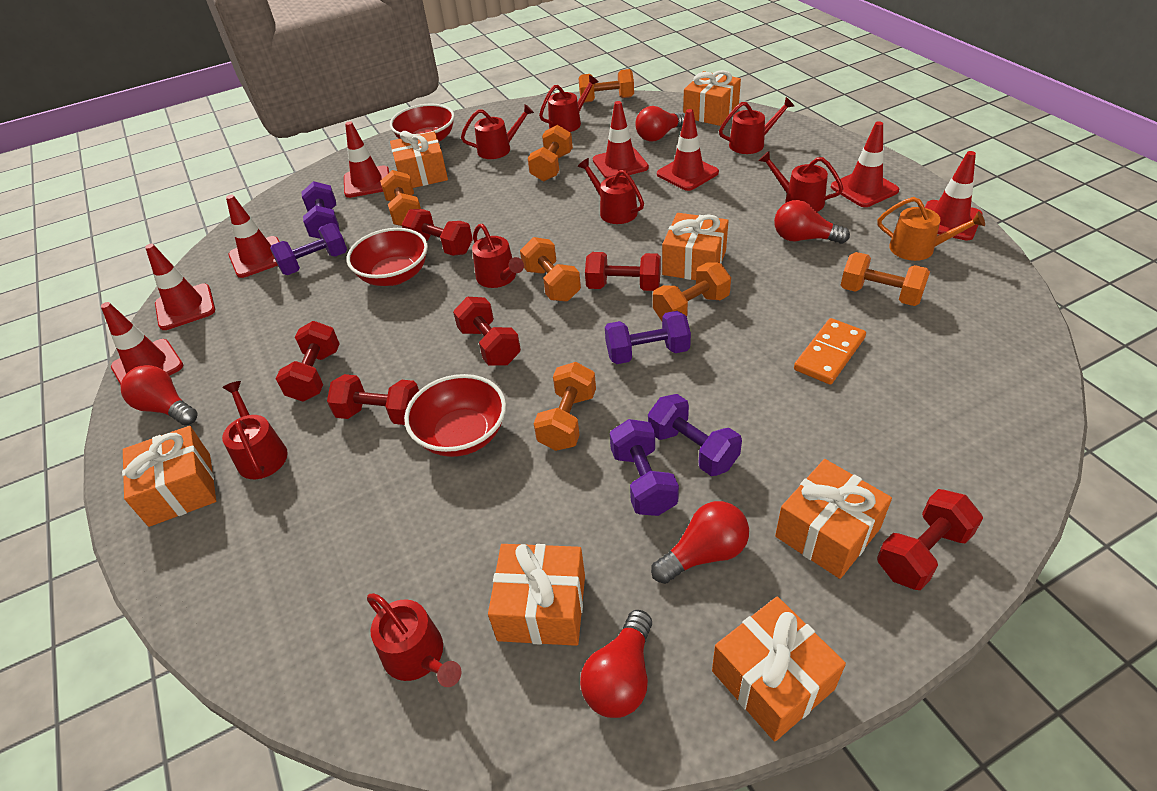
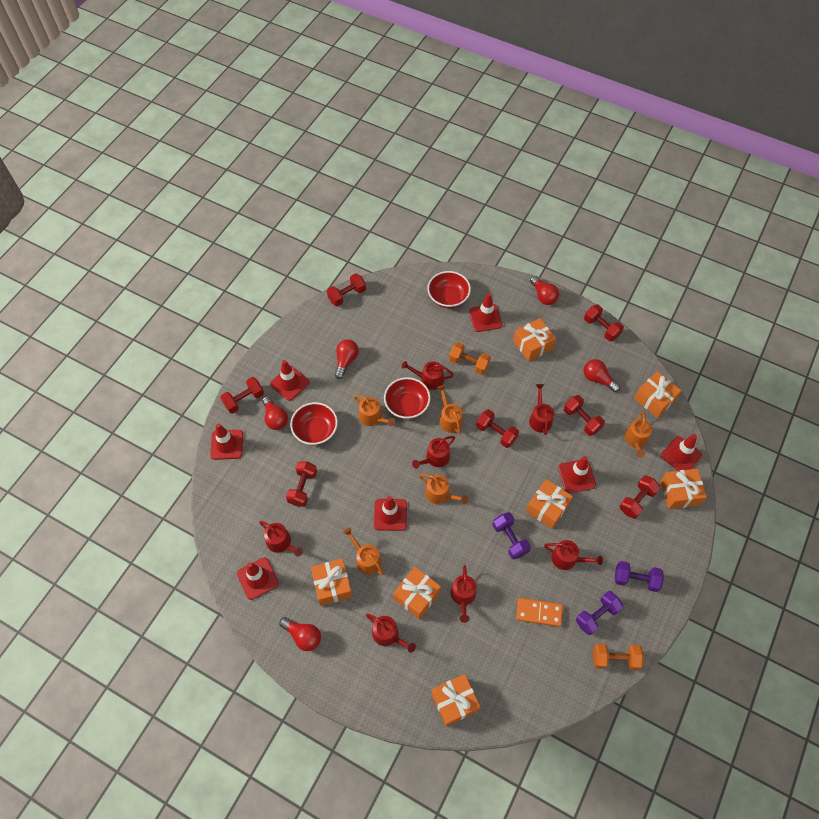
orange dumbbell: [380,170,421,226] [520,237,581,302] [528,125,573,181] [533,362,596,451] [578,69,634,103] [653,263,731,321] [841,252,930,306] = 7 -> [449,342,491,375] [593,644,644,670] = 2
orange watering can: [877,197,985,261] = 1 -> [343,527,384,575] [354,395,395,426] [419,474,468,504] [437,385,463,434] [625,411,652,457] = 5
purple dumbbell: [270,223,347,275] [301,181,339,239] [605,311,691,364] [610,419,679,516] [648,394,742,476] = 5 -> [492,512,531,559] [576,591,623,635] [615,561,664,592] = 3
red dumbbell: [276,321,340,402] [327,374,419,425] [402,209,473,256] [453,297,521,366] [585,252,661,291] [877,489,983,590] = 6 -> [220,377,264,414] [286,461,317,506] [327,273,366,307] [476,409,519,448] [564,395,605,436] [584,304,624,341] [620,475,660,519] = 7
red traffic cone: [101,302,183,385] [145,244,215,330] [226,195,279,278] [344,121,389,198] [593,101,649,179] [657,109,719,191] [831,121,899,207] [925,151,982,241] = 8 -> [210,423,243,460] [237,558,279,600] [270,360,310,401] [374,496,407,531] [469,293,502,332] [558,456,596,493] [661,434,702,471] = 7
red watering can: [222,381,288,479] [367,593,461,687] [461,104,534,159] [472,224,524,288] [539,75,599,132] [578,158,644,224] [719,97,794,154] [758,151,844,212] = 8 -> [259,521,303,556] [366,614,416,653] [402,361,454,390] [412,436,455,469] [450,565,476,623] [529,384,554,435] [544,540,603,570] = 7

